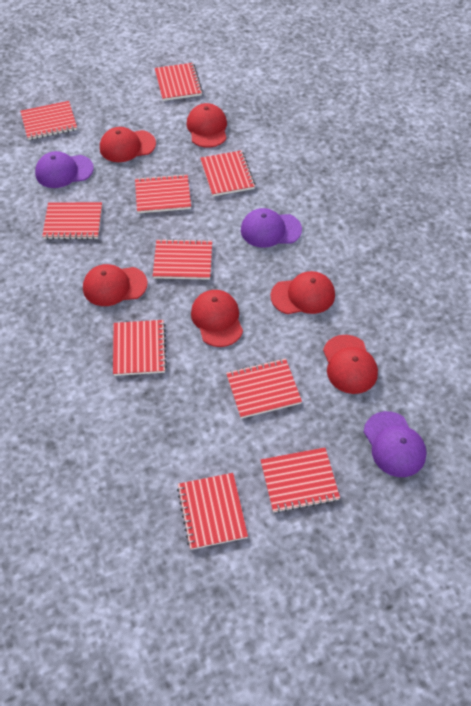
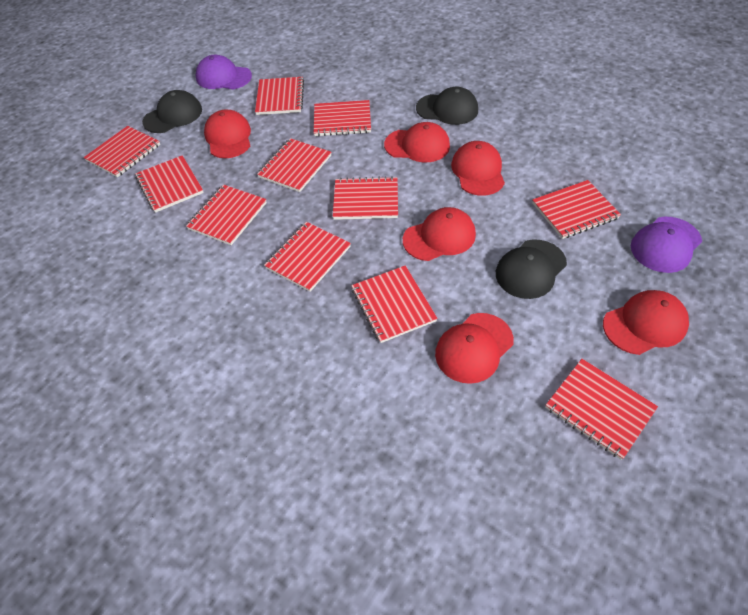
black cap: none = 0 -> [142,90,202,133] [416,87,478,125] [496,240,567,299] = 3
purple cap: [35,151,94,188] [241,208,302,248] [364,411,427,477] = 3 -> [196,55,252,89] [631,217,702,273] = 2
red notebook: [20,101,77,140] [42,202,102,240] [113,320,167,376] [135,174,191,213] [153,239,212,280] [155,63,203,101] [177,473,248,550] [200,150,255,196] [226,358,302,419] [261,447,340,513] = 10 -> [84,126,160,177] [135,155,204,213] [186,185,267,245] [255,77,304,115] [257,138,331,192] [264,222,351,292] [314,100,371,136] [333,176,398,220] [351,265,438,343] [532,180,621,239] [545,359,658,460] = 11

